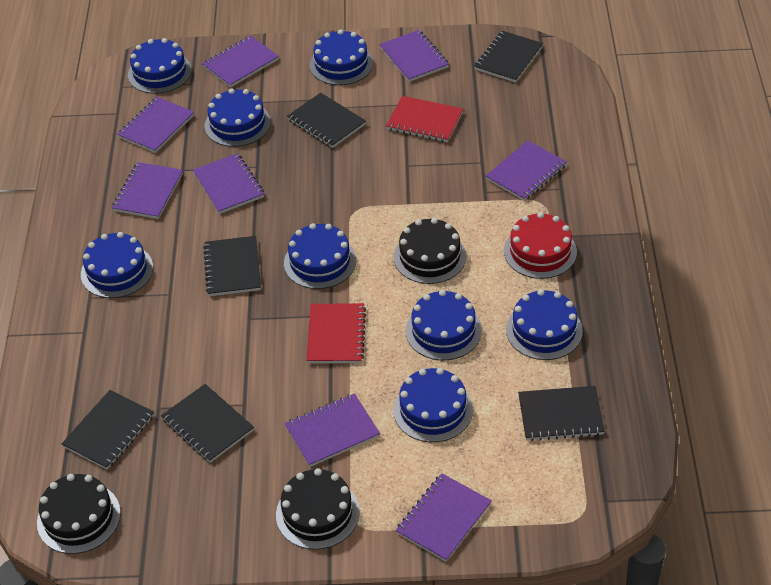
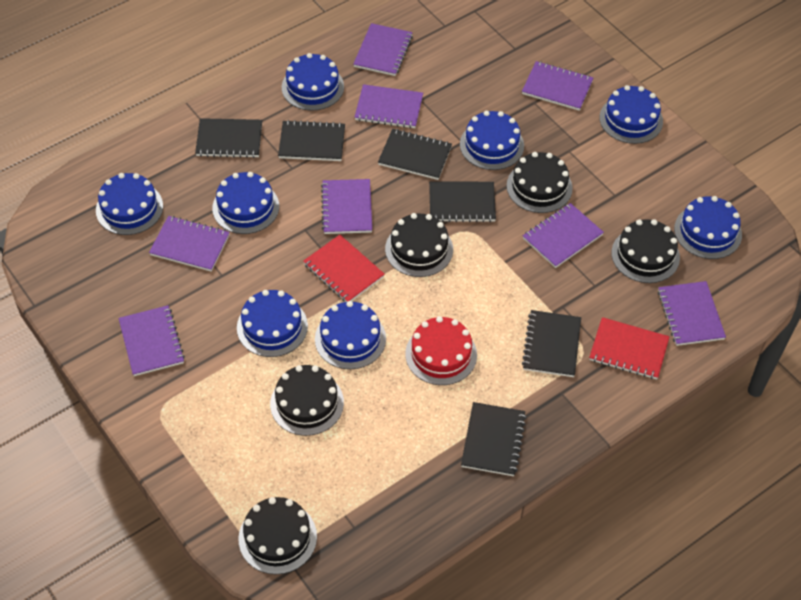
black cake: [37,474,121,554] [276,468,360,550] [394,218,466,284] = 3 -> [239,497,317,574] [270,365,344,436] [385,213,453,277] [507,152,573,213] [612,219,680,283] = 5

